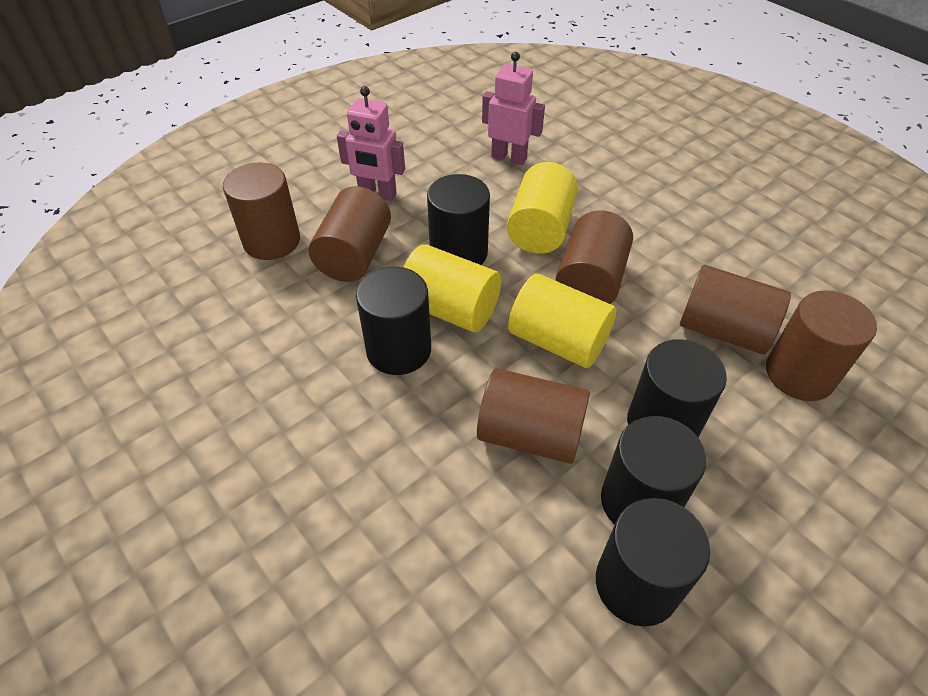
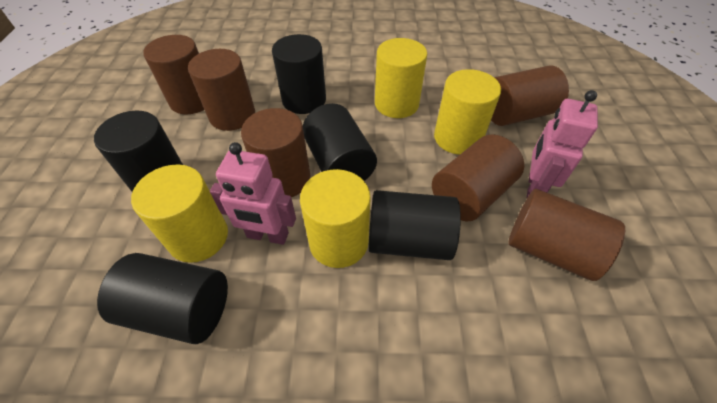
yellow cylinder: [403,244,501,332] [507,162,578,254] [508,274,616,368] = 3 -> [131,164,228,263] [300,169,371,268] [375,38,427,118] [434,69,501,155] = 4

